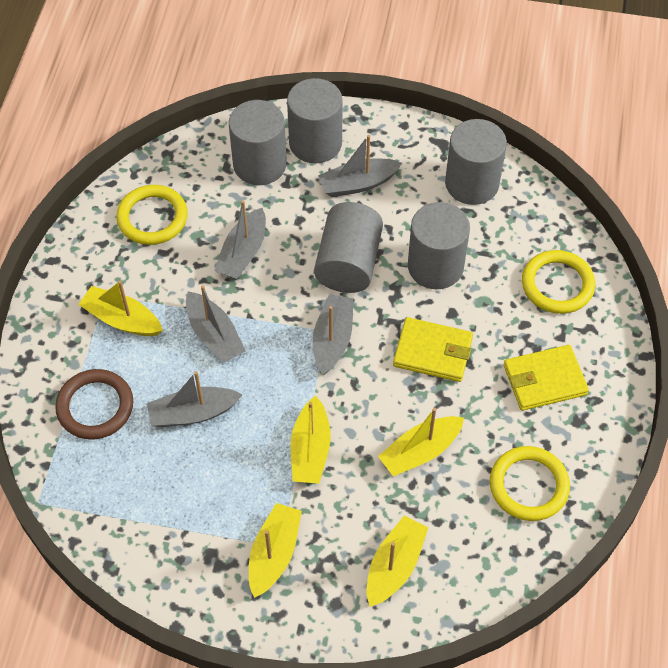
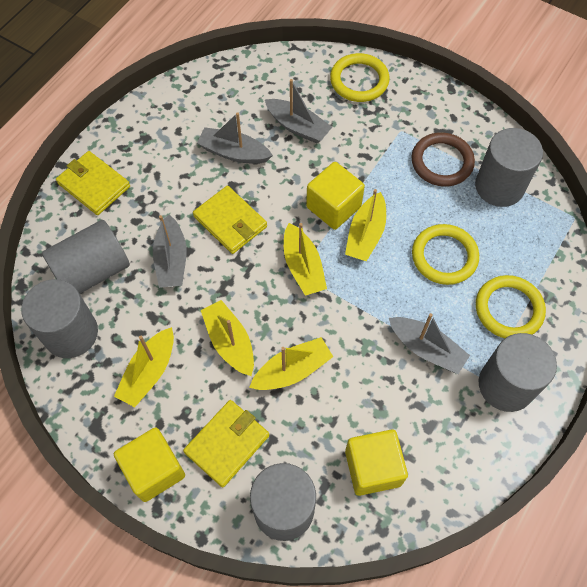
grey boat: [147,371,243,427] [186,285,245,363] [215,200,266,279] [313,294,353,375] [318,135,402,197] = 5 -> [153,214,187,288] [197,112,273,164] [265,79,332,143] [389,313,470,374] = 4
yellow cube: none = 0 -> [114,427,185,502] [306,162,365,230] [345,429,408,496] = 3
yellow wallet: [393,317,473,382] [504,345,589,411] = 2 -> [56,151,130,215] [183,400,269,487] [193,186,267,254] = 3

